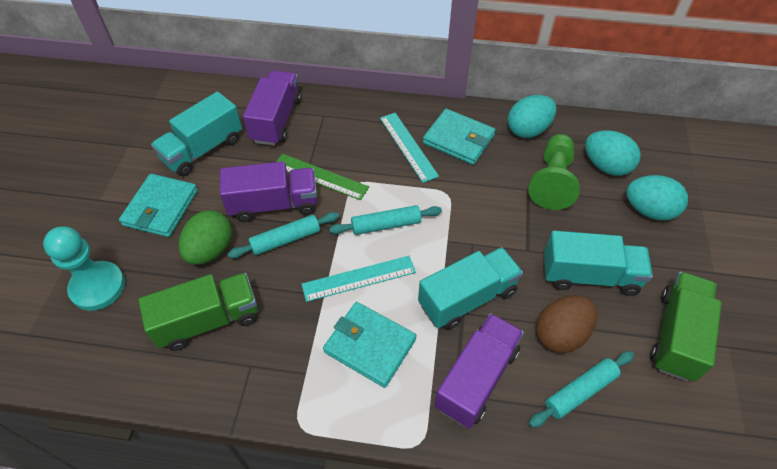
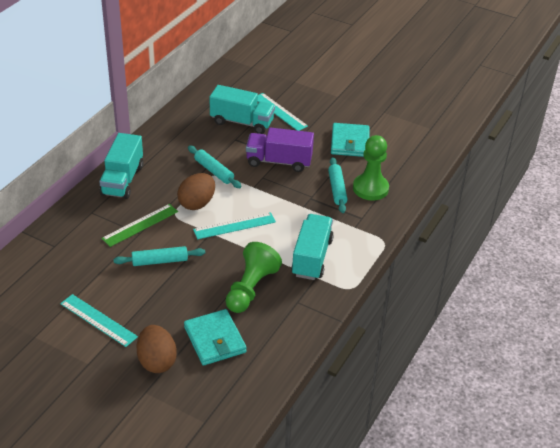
brown egg: [536,295,597,353] = 1 -> [137,325,177,373] [177,173,215,210] = 2
green egg: [179,210,232,265] = 1 -> none = 0
green pawn: [528,134,580,210] = 1 -> [225,242,282,313] [353,135,389,200] = 2
green truck: [138,273,258,351] [650,272,722,381] = 2 -> none = 0
purple truck: [220,161,317,222] [243,70,301,146] [435,313,524,429] = 3 -> [246,127,314,172] = 1
turquoise egg: [508,95,557,138] [585,130,641,176] [626,175,688,221] = 3 -> none = 0
turquoise pawn: [43,226,125,311] = 1 -> none = 0
turquoise ruler: [302,256,416,302] [380,113,439,183] = 2 -> [60,294,138,347] [193,212,276,239] [258,93,308,131] = 3
turquoise wallet: [119,174,198,237] [323,302,417,388] [423,109,495,165] = 3 -> [184,309,247,366] [331,123,370,157] = 2

